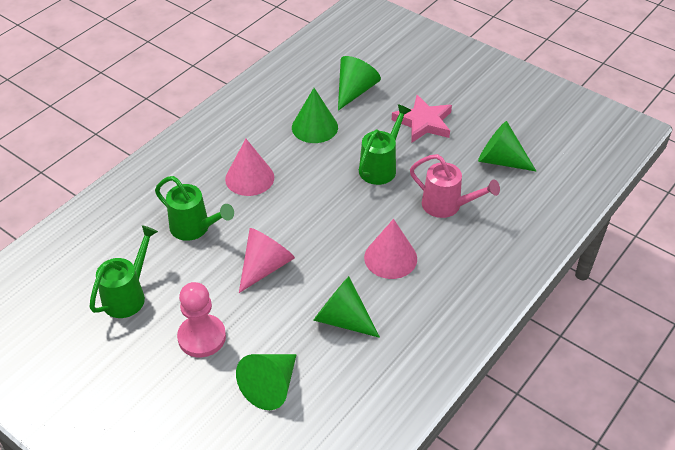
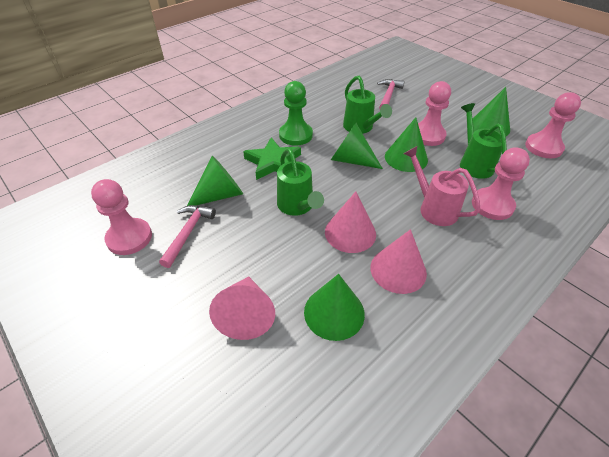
green pawn: none = 0 -> [279,81,313,146] = 1
green star: none = 0 -> [243,137,301,180] = 1
pink hammer: none = 0 -> [159,205,216,268] [377,79,405,109] = 2
pink pawn: [177,282,226,357] = 1 -> [91,179,152,255] [418,81,451,146] [472,147,530,220] [525,92,581,158] = 4
pink star: [392,95,452,142] = 1 -> none = 0

